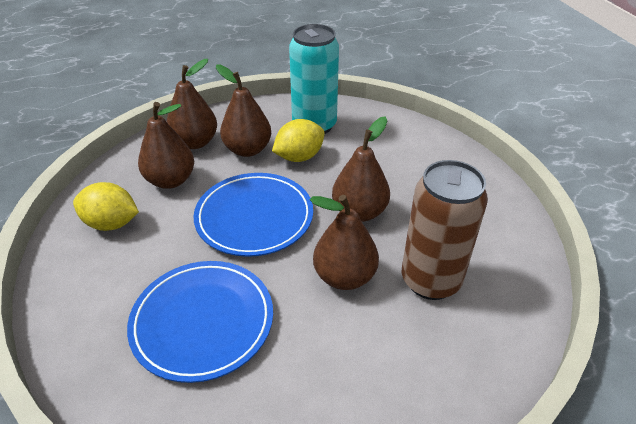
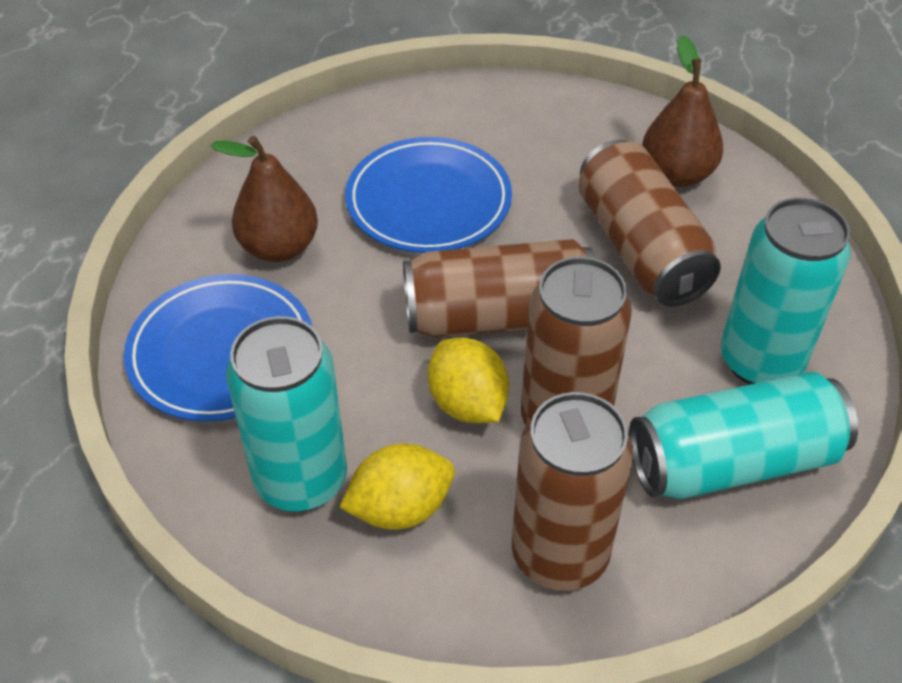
brown can: [402,160,488,300] = 1 -> [403,239,596,338] [512,392,633,591] [521,257,632,425] [578,140,721,306] = 4
brown pear: [138,102,194,189] [166,59,217,149] [216,64,271,157] [310,195,379,290] [332,116,390,222] = 5 -> [211,136,318,262] [642,35,723,187] = 2
turquoise can: [289,24,339,134] = 1 -> [226,316,347,512] [629,372,858,499] [720,198,851,384] = 3

